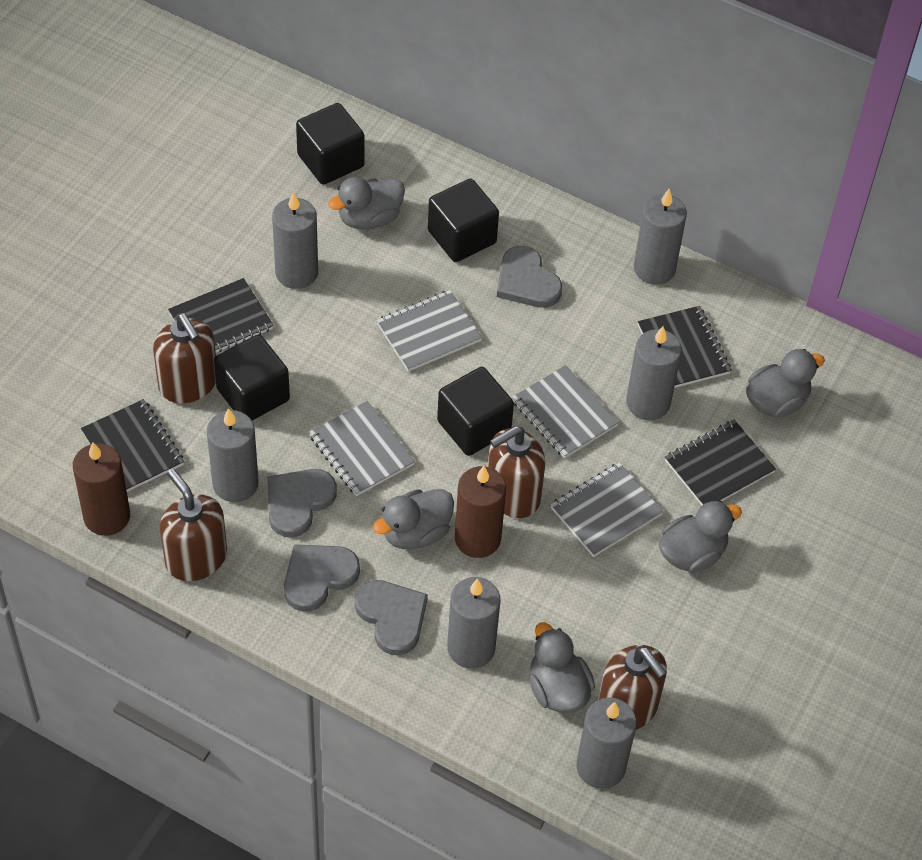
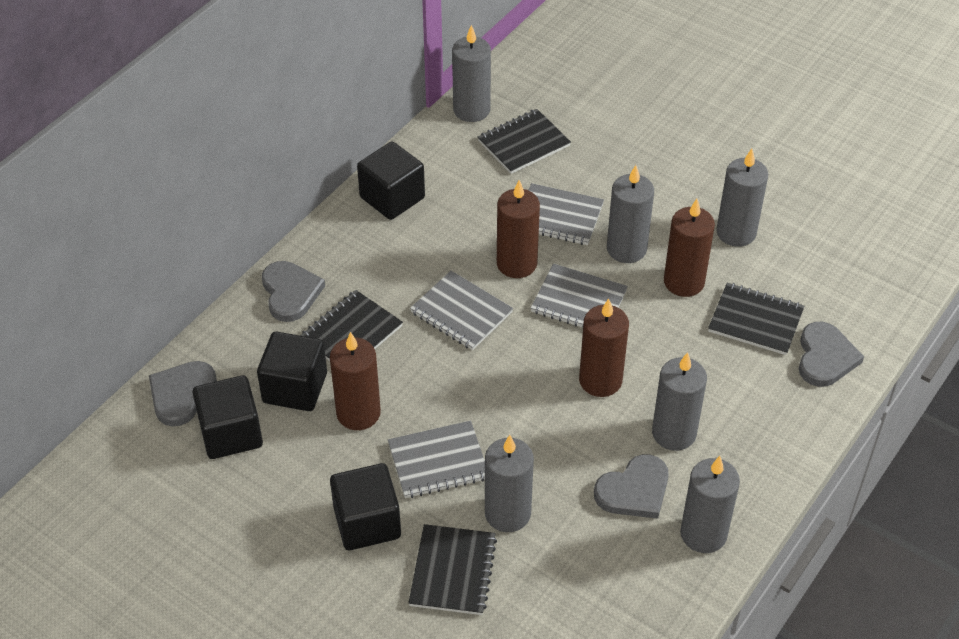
brown candle: [73,443,130,536] [455,466,506,558] = 2 -> [330,332,381,430] [497,180,540,278] [579,298,629,397] [664,199,715,297] = 4
brown soap dispenser: [153,313,216,403] [160,469,227,581] [488,426,546,518] [598,645,667,730] = 4 -> none = 0
grey duck: [328,177,405,230] [373,489,454,550] [529,622,595,713] [659,501,742,573] [746,349,825,418] = 5 -> none = 0

